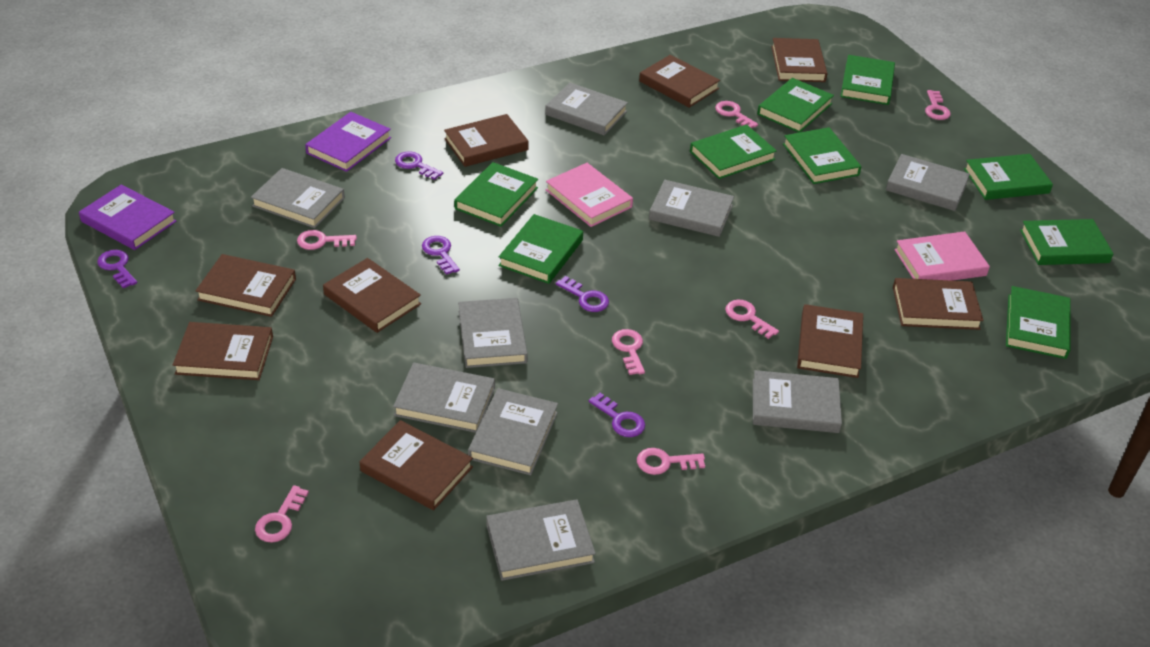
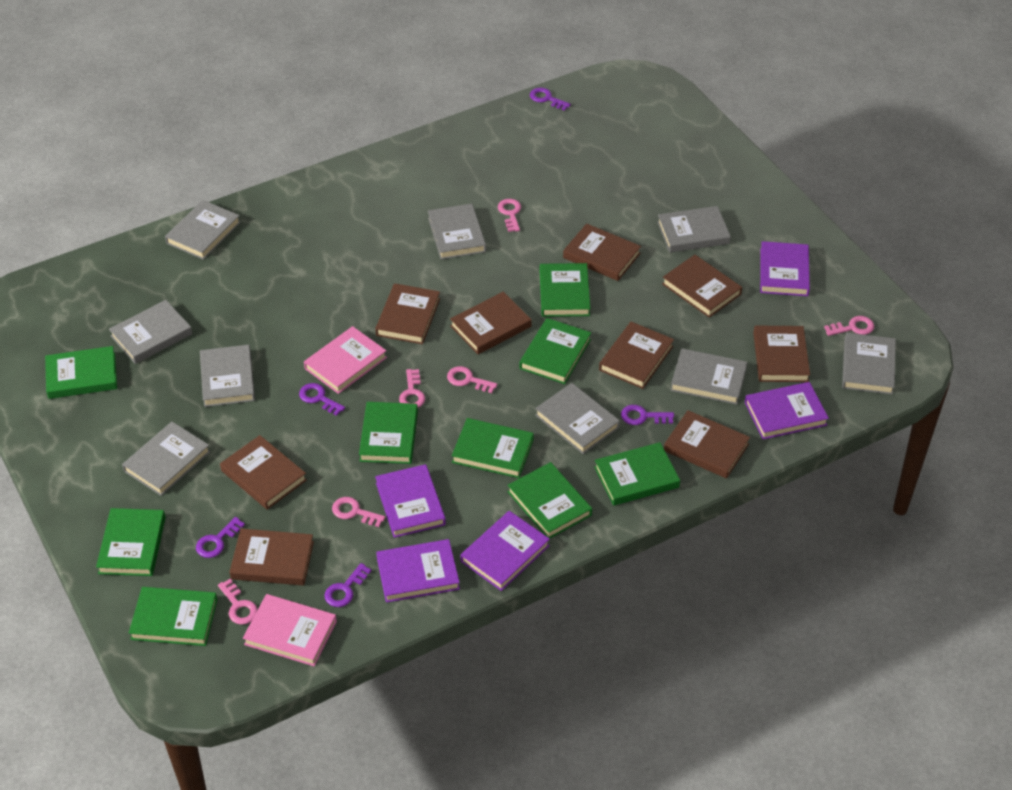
pink key: [255,485,309,542] [297,230,357,250] [612,329,645,375] [637,448,705,475] [715,101,758,128] [725,300,779,339] [925,90,951,120] = 7 -> [218,579,258,625] [332,497,385,527] [399,369,425,408] [447,366,497,393] [498,199,521,232] [824,316,874,336] = 6
purple book: [79,184,176,250] [305,112,391,172] = 2 -> [375,464,446,538] [376,539,460,603] [460,511,550,591] [745,382,829,439] [760,241,810,296] = 5

